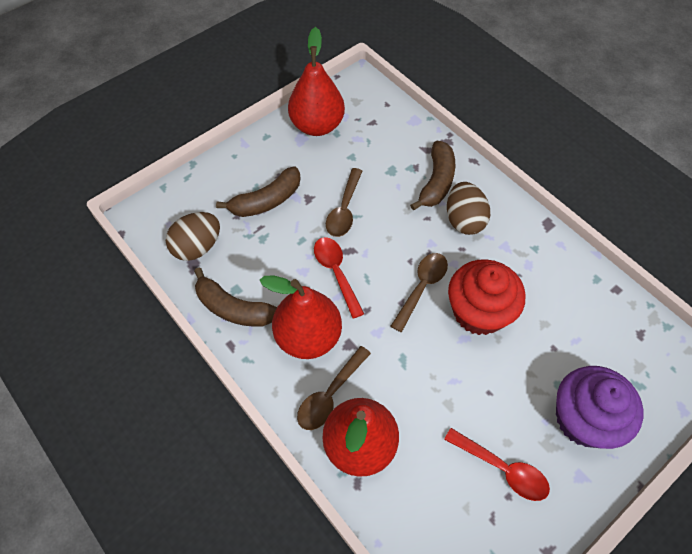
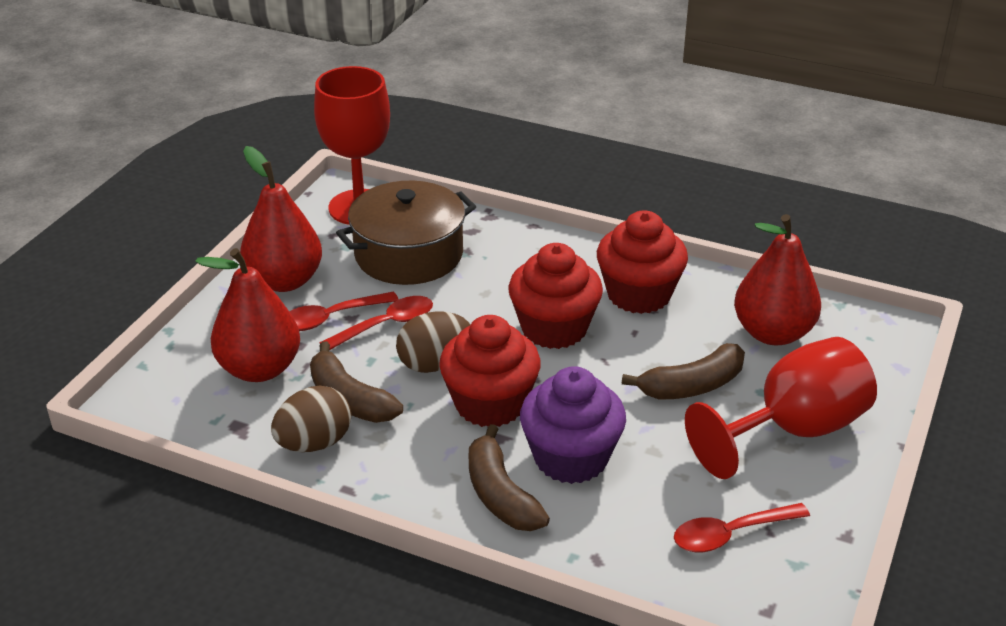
brown pot: none = 0 -> [336,181,476,285] = 1
brown spoon: [297,346,371,430] [326,168,362,237] [391,253,448,332] = 3 -> none = 0
red cupcake: [448,259,525,335] = 1 -> [439,315,541,427] [508,243,603,349] [597,211,688,314] = 3
red goblet: none = 0 -> [314,66,390,225] [685,337,877,479] = 2
red spoon: [314,237,364,319] [444,428,550,501] = 2 -> [289,292,399,331] [319,296,433,350] [674,503,810,553] = 3

